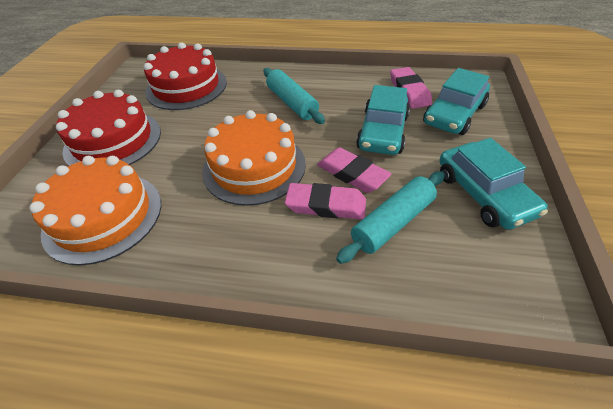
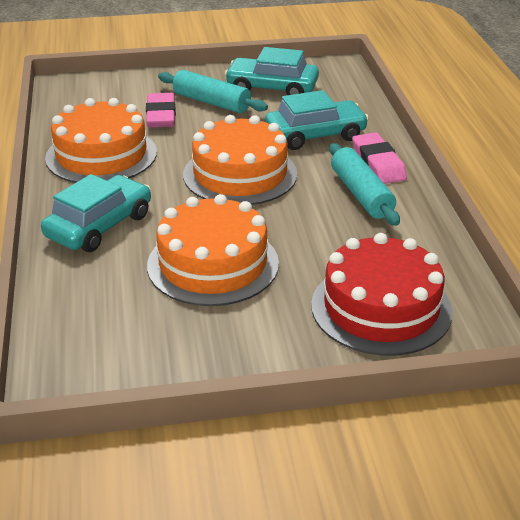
orange cake: [29,156,161,265] [202,110,306,206] = 2 -> [45,98,157,183] [147,194,279,306] [183,115,297,205] = 3
pink eraser: [285,183,366,219] [317,147,391,193] [390,67,432,109] = 3 -> [146,93,176,128] [352,132,407,184] = 2
red cake: [56,90,161,166] [144,42,227,110] = 2 -> [311,233,452,356] = 1

